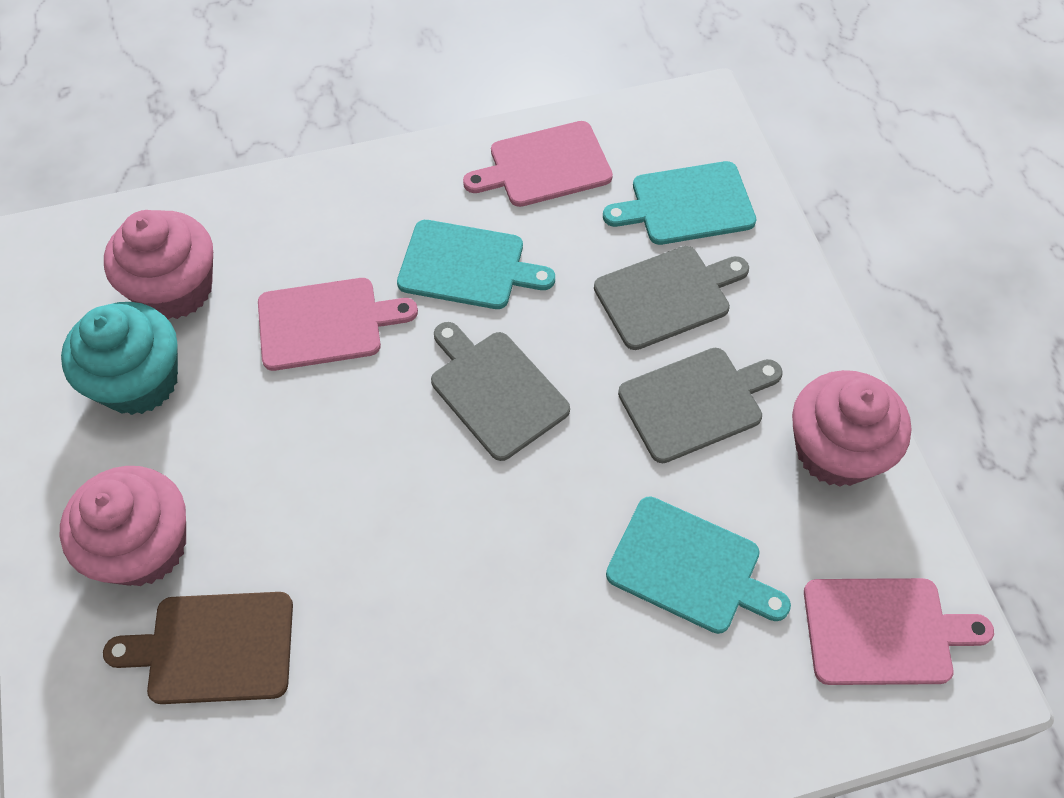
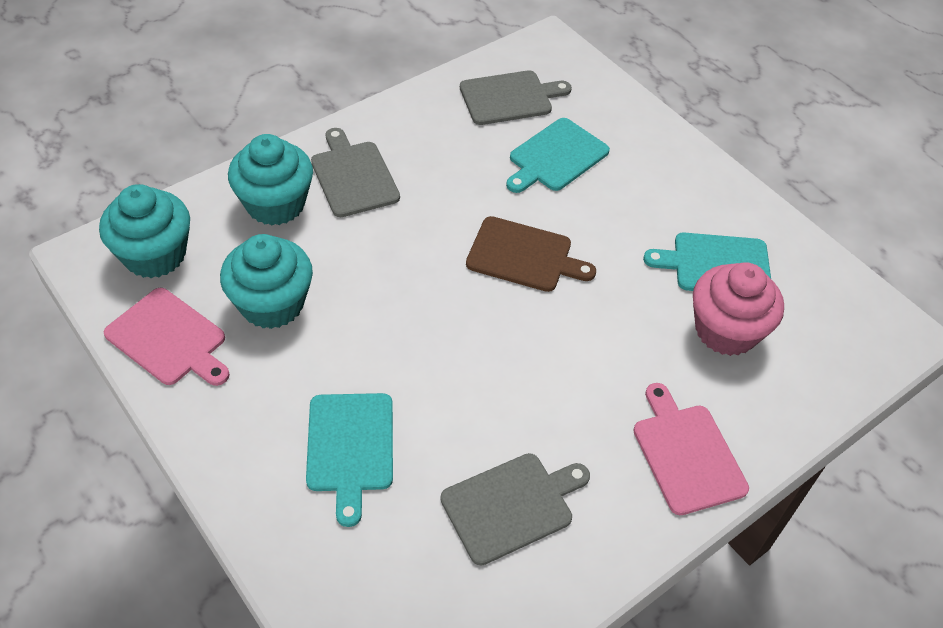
pink cupcake: [60,466,186,586] [104,210,213,319] [792,370,911,487] = 3 -> [693,262,784,356] = 1
pink cutting board: [258,278,418,371] [463,121,613,207] [804,578,994,685] = 3 -> [104,288,230,386] [633,383,749,515] = 2
turquoise cupcake: [61,302,178,415] = 1 -> [99,184,190,278] [220,234,313,329] [228,134,313,225] = 3

